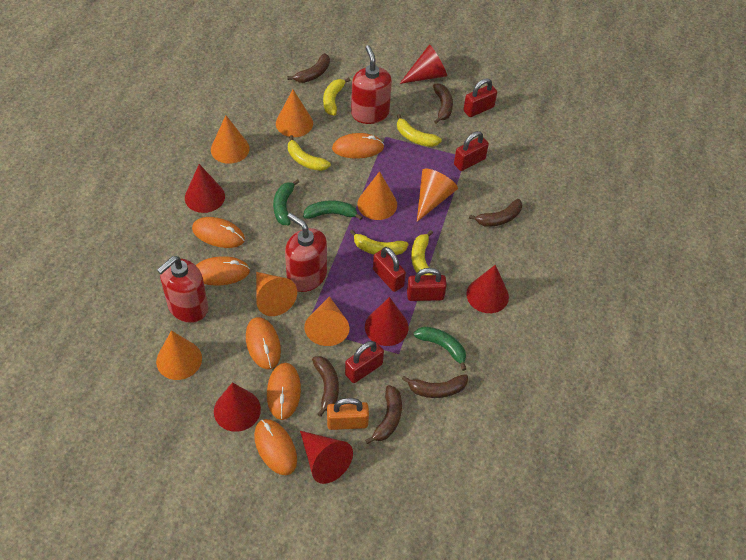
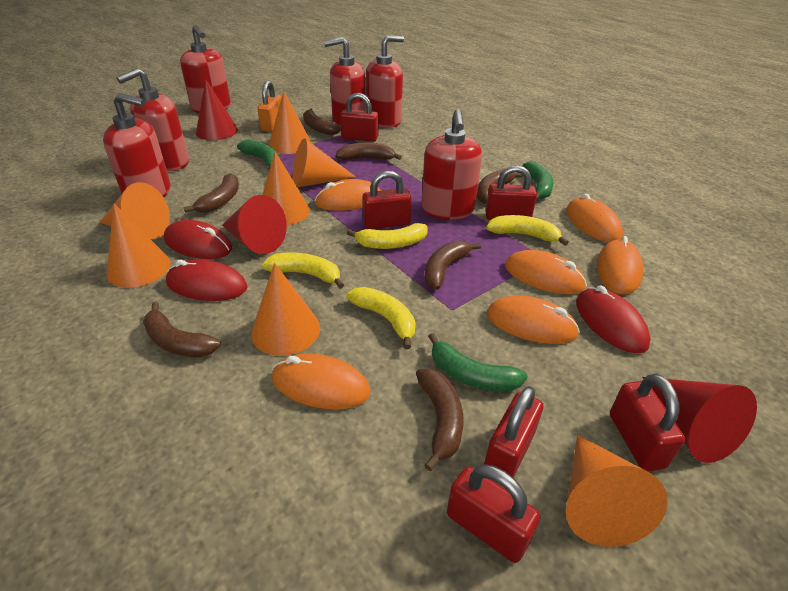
brown banana: [287,53,330,83] [312,356,339,417] [365,385,402,444] [402,374,468,398] [433,83,453,124] [469,199,522,227] = 6 -> [143,302,221,357] [183,173,239,213] [303,108,341,135] [335,143,402,161] [416,369,464,471] [425,240,481,290] [477,169,523,204] = 7
red cone: [185,164,225,213] [214,382,261,432] [300,431,353,484] [365,297,408,346] [399,44,447,84] [466,265,509,313] = 6 -> [196,79,238,140] [222,195,287,254] [642,377,757,463] = 3
red mouse: none = 0 -> [164,220,232,259] [166,260,248,301] [576,285,651,353] = 3
red padlock: [345,341,384,383] [373,247,406,292] [407,268,447,301] [454,131,489,171] [463,78,497,117] = 5 -> [340,93,378,142] [362,171,412,229] [447,465,540,563] [484,386,543,478] [485,165,537,220] [610,374,685,472] = 6
red soap dispenser: [157,256,208,323] [285,213,327,292] [351,45,392,124] = 3 -> [103,93,171,197] [116,68,189,171] [180,25,231,113] [324,37,366,126] [366,35,404,128] [421,109,482,220] = 6
yellow banana: [288,135,331,171] [323,78,350,116] [350,229,409,255] [397,114,442,147] [411,230,433,275] = 5 -> [262,252,344,289] [346,287,416,349] [347,223,428,249] [486,215,569,246] = 4

